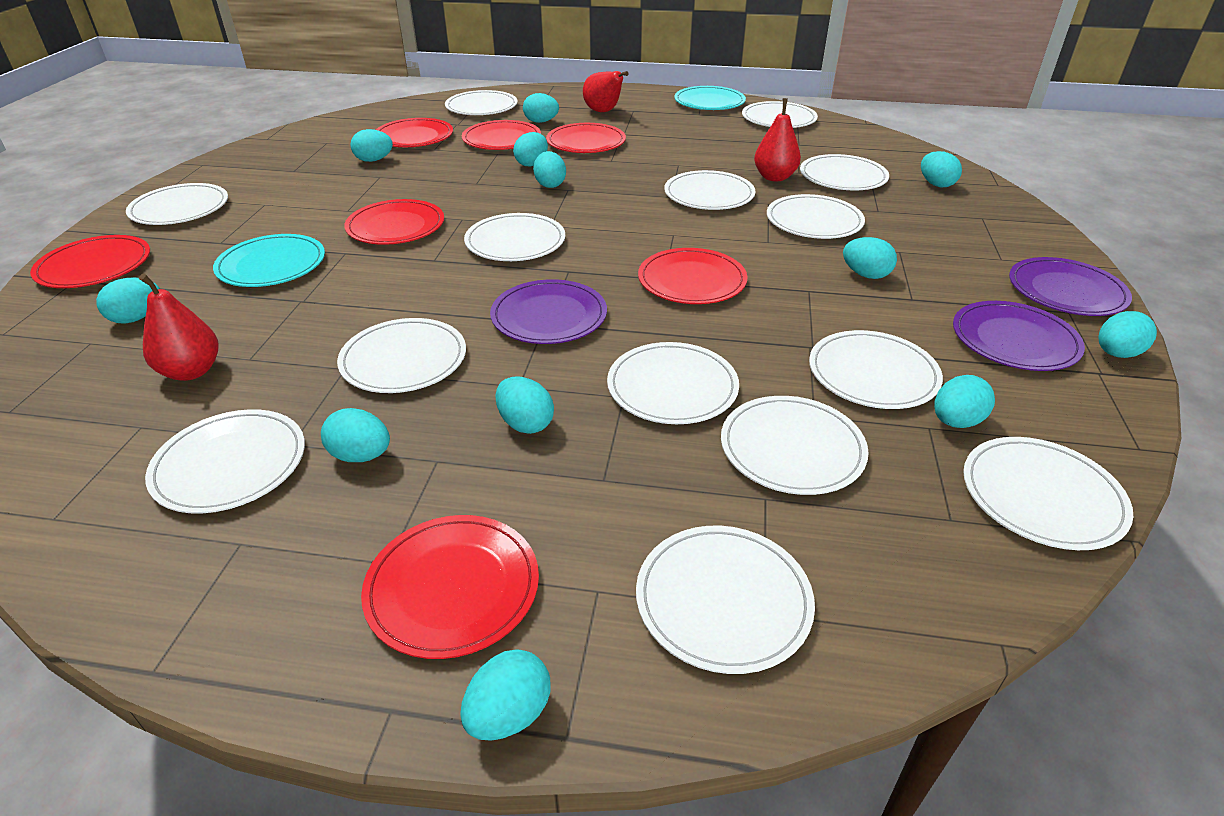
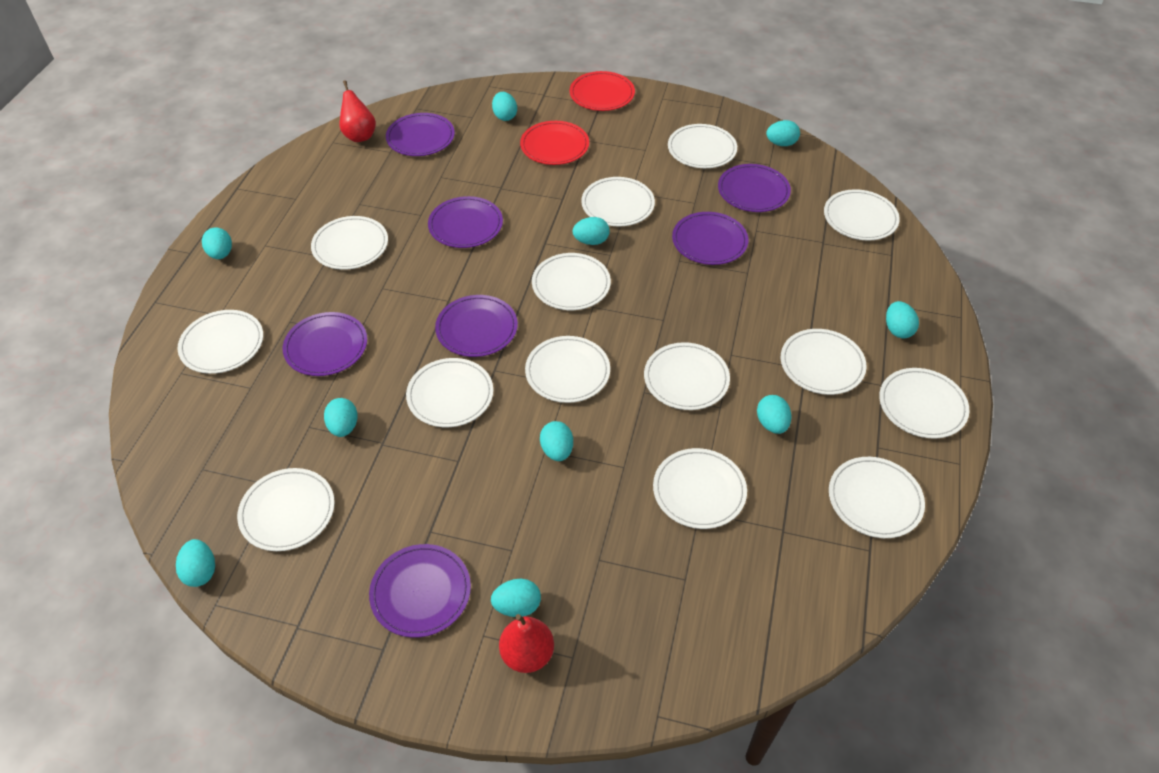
purple plate: [490,279,607,344] [953,301,1085,371] [1009,257,1132,316] = 3 -> [283,312,367,376] [369,544,471,638] [386,113,455,156] [428,196,503,248] [435,295,518,357] [672,212,748,265] [718,164,791,212] = 7
red pear: [139,274,219,381] [583,71,628,112] [754,98,801,181] = 3 -> [340,80,376,142] [499,614,554,673] = 2
red plate: [30,235,150,288] [344,199,444,245] [361,515,539,659] [376,118,453,147] [462,120,541,150] [546,123,626,153] [638,248,747,304] = 7 -> [520,121,589,165] [569,71,635,111] = 2
turquoise egg: [96,277,160,324] [321,408,390,462] [350,129,393,162] [460,650,551,741] [495,377,554,434] [513,132,548,167] [523,93,559,123] [533,151,566,188] [843,237,897,279] [921,151,962,187] [934,375,995,428] [1098,311,1157,358] = 12 -> [176,539,215,587] [202,227,232,259] [324,398,358,437] [491,579,541,617] [492,92,517,121] [540,421,573,461] [573,217,610,245] [757,395,791,434] [766,120,800,146] [886,301,919,338] = 10
turquoise plate: [213,234,325,287] [674,86,746,110] = 2 -> none = 0

